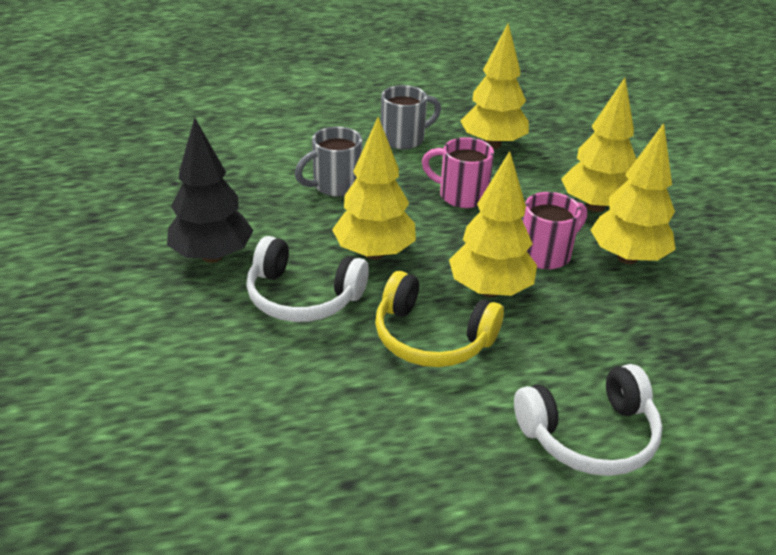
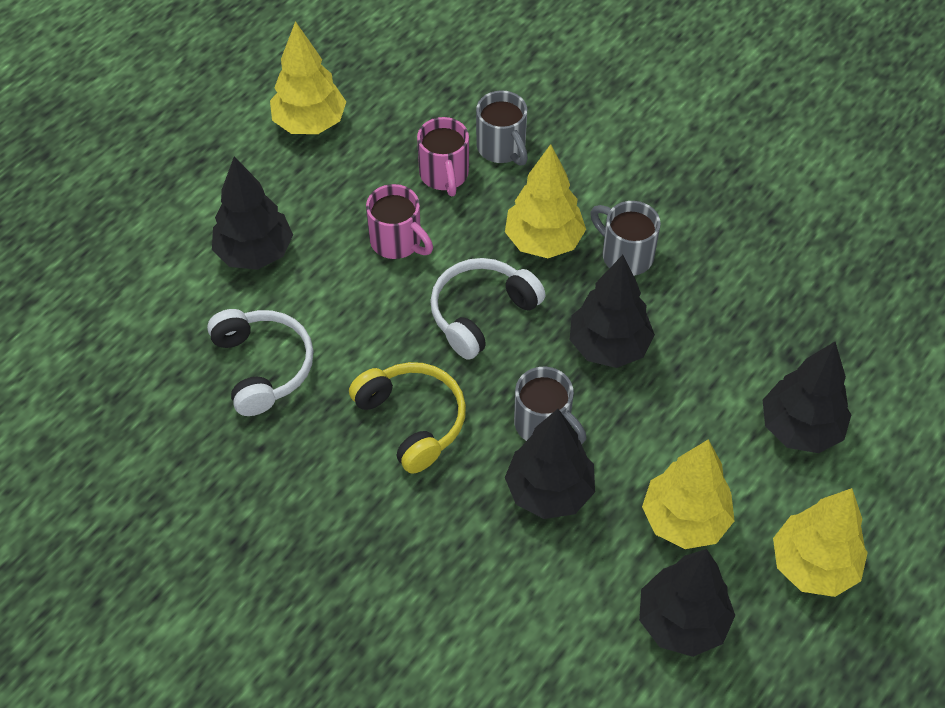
black tree: [167,118,254,263] = 1 -> [212,156,293,270] [505,409,595,519] [570,255,655,368] [639,549,735,657] [763,342,851,453] = 5
grey mug: [295,127,362,197] [381,85,441,149] = 2 -> [476,90,528,166] [514,367,586,444] [590,201,661,276] = 3
yellow tree: [332,117,416,260] [449,151,537,297] [460,23,529,149] [561,78,636,212] [591,123,676,264] = 5 -> [270,21,346,134] [505,144,586,258] [642,439,735,549] [773,488,868,597] = 4

